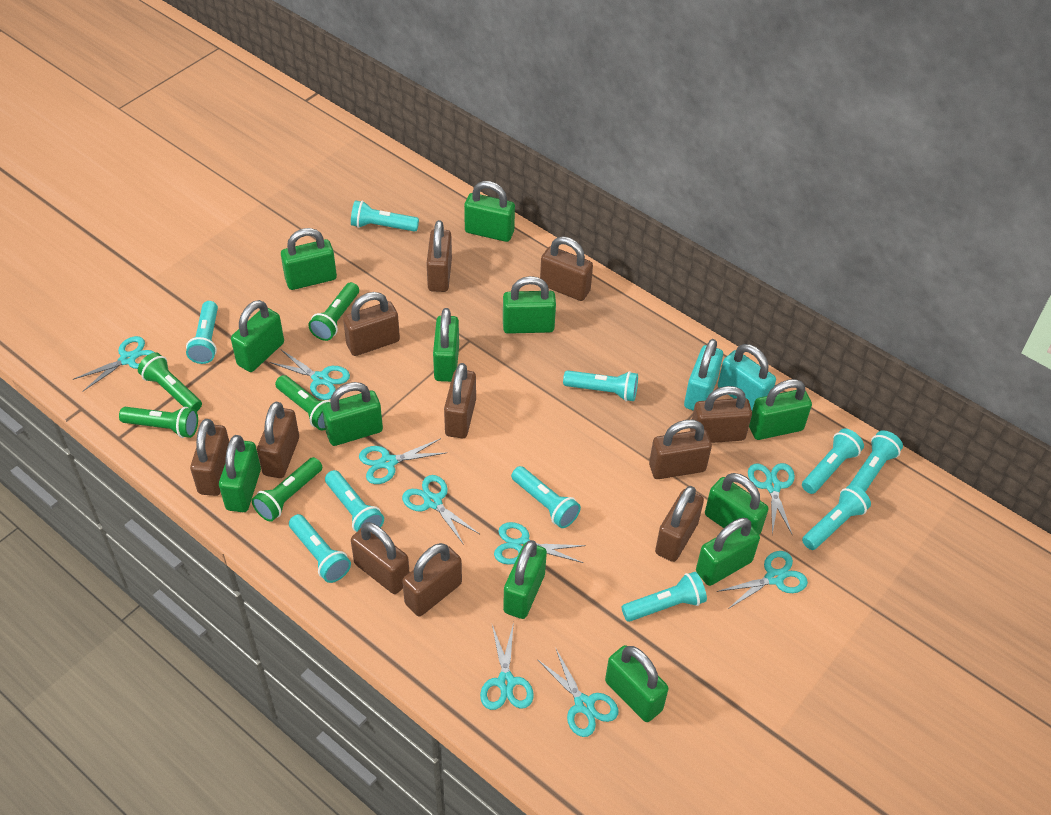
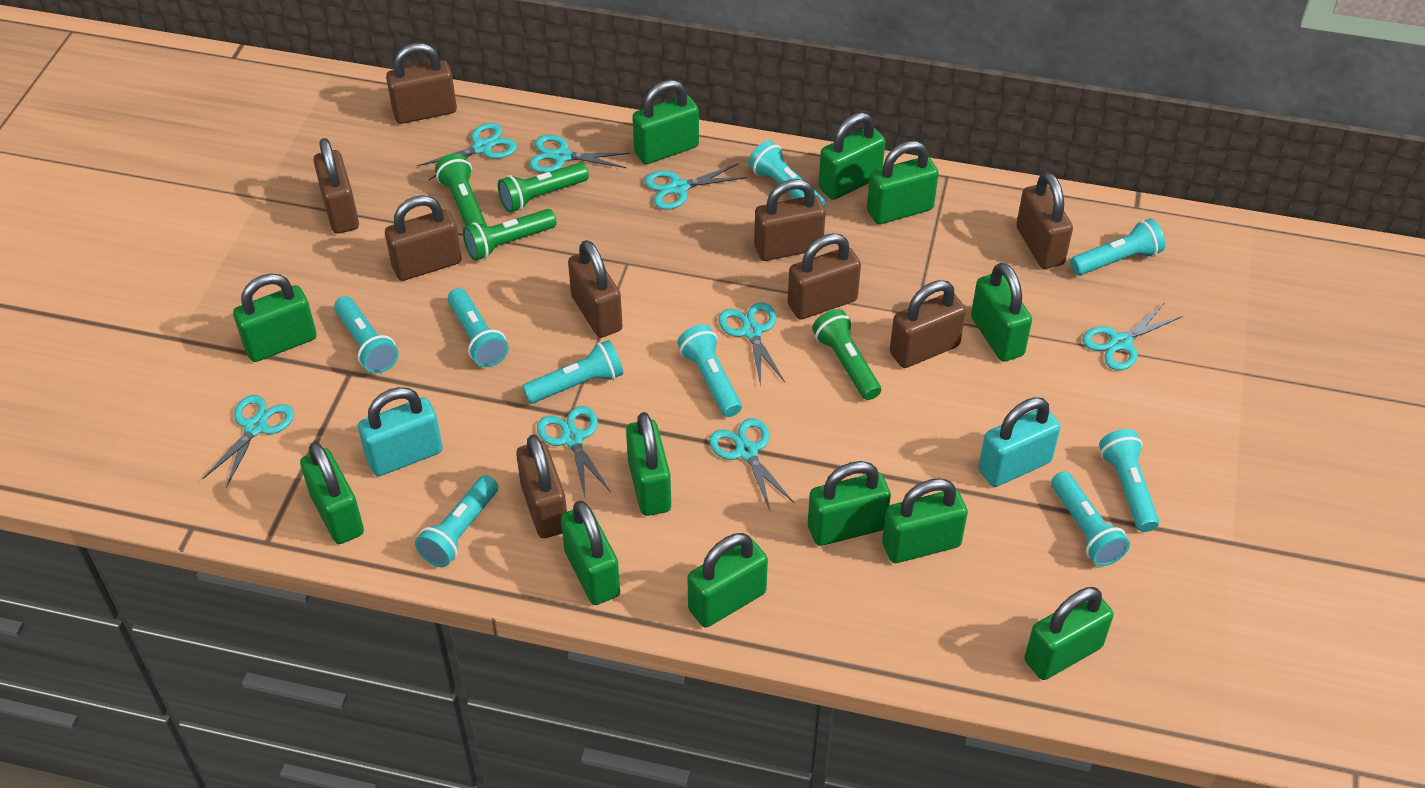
brown padlock: [190,419,229,496] [257,402,299,478] [343,292,400,356] [351,522,410,594] [402,543,462,616] [427,220,452,292] [444,363,476,438] [540,237,593,301] [649,420,712,479] [655,486,704,562] [690,386,752,443] = 11 -> [313,138,359,234] [385,195,461,281] [386,43,457,124] [516,435,567,538] [568,240,623,338] [754,179,826,261] [788,233,861,320] [890,280,966,368] [1016,172,1073,269] = 9
green flashlight: [119,407,198,438] [138,352,202,411] [252,457,322,522] [275,375,330,430] [308,282,359,341] = 5 -> [435,154,487,226] [463,209,557,261] [498,162,589,213] [812,309,881,400] = 4
turquoise flashlight: [186,301,218,364] [289,514,351,583] [325,470,384,532] [351,200,419,232] [511,466,581,528] [563,370,638,401] [622,572,707,622] [802,429,864,494] [802,485,871,550] [850,430,903,492] = 10 -> [334,296,399,373] [415,475,498,567] [448,288,509,367] [522,340,623,404] [677,324,742,417] [748,141,826,207] [1051,471,1130,566] [1070,219,1165,275] [1099,429,1159,532] = 9
turquoise scissors: [73,336,154,392] [270,350,350,400] [359,438,445,484] [402,475,479,545] [480,622,534,710] [494,522,586,565] [537,647,618,737] [716,551,808,609] [748,463,795,536] = 9 -> [202,395,294,488] [417,123,517,180] [529,135,630,173] [537,406,611,497] [644,163,747,210] [709,418,794,510] [719,302,785,386] [1082,302,1183,370] = 8

